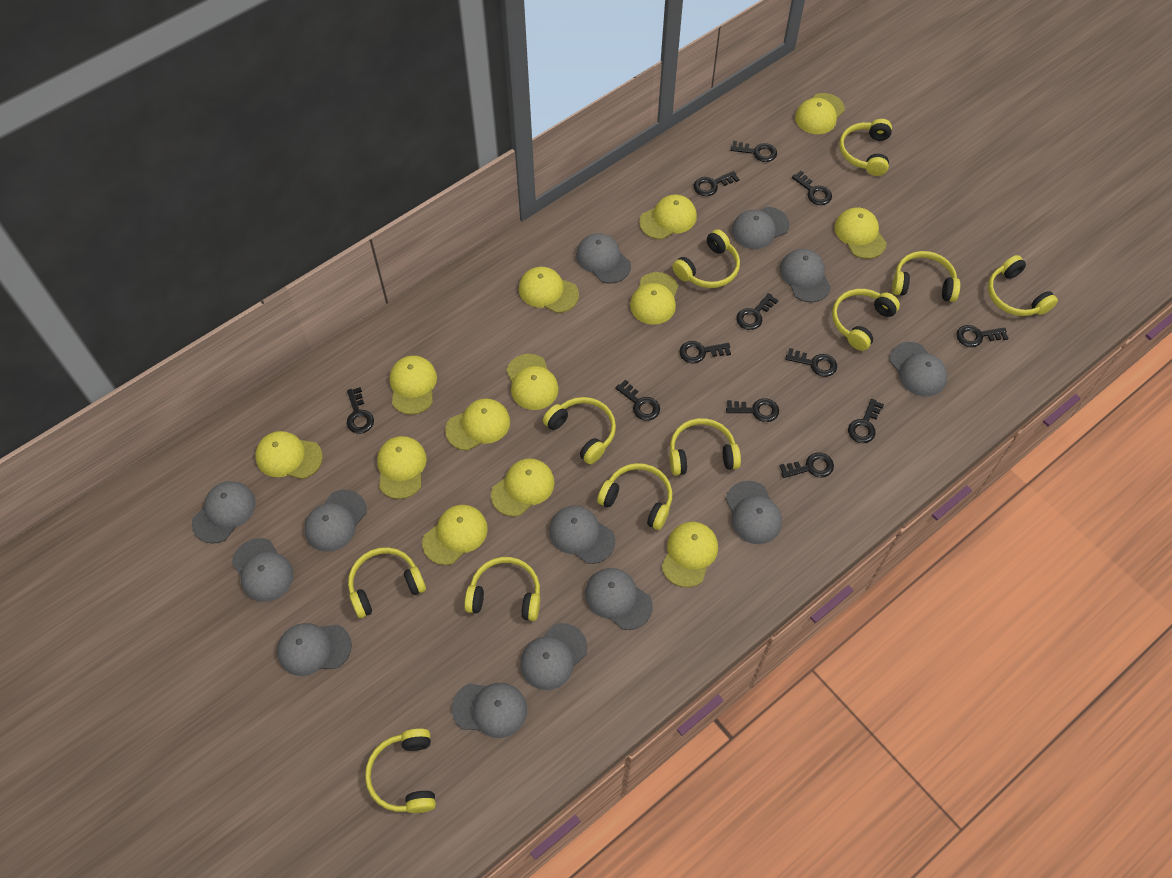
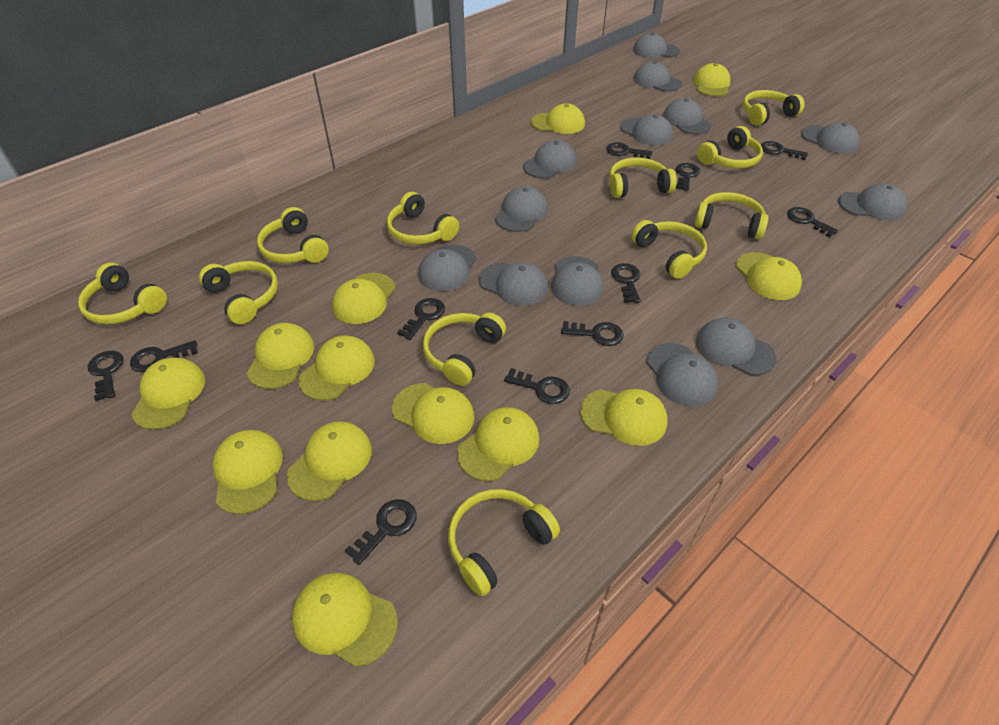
black key: [347,387,374,434] [615,380,660,421] [679,341,731,364] [694,171,739,196] [726,398,779,422] [731,141,777,162] [736,293,778,330] [779,453,834,478] [785,348,837,377] [792,171,832,205] [848,399,884,443] [956,325,1008,347] = 12 -> [88,351,123,401] [130,340,198,372] [345,499,417,565] [397,298,445,340] [504,368,570,404] [561,321,624,346] [606,142,652,159] [611,263,641,303] [676,163,700,191] [761,141,808,160] [787,207,838,237] = 11

